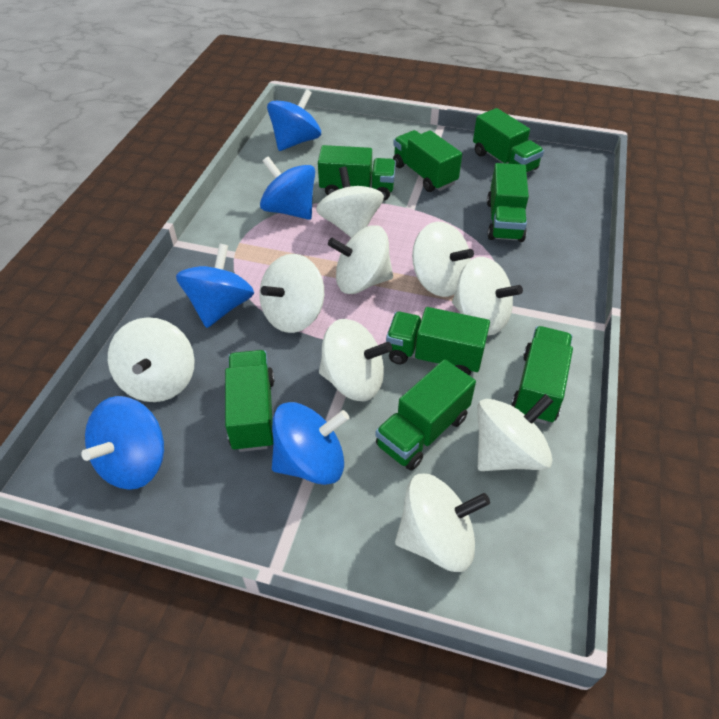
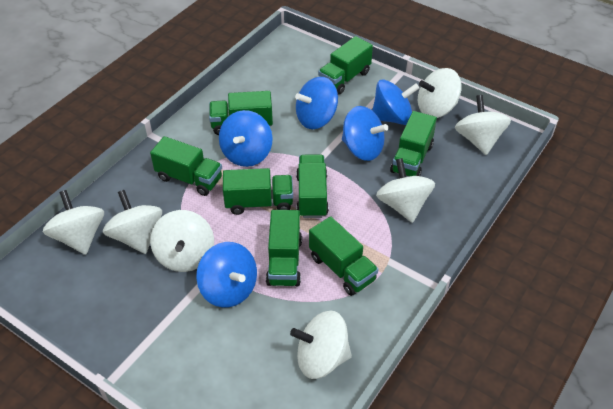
white spinning top: [108,317,195,402] [259,254,324,333] [316,167,384,238] [319,319,392,401] [328,226,393,294] [395,474,490,572] [412,222,474,297] [452,257,523,335] [477,394,554,471] = 9 -> [43,190,104,255] [103,190,162,254] [150,210,214,272] [290,311,352,379] [376,158,435,223] [418,68,462,118] [455,95,511,155] = 7

